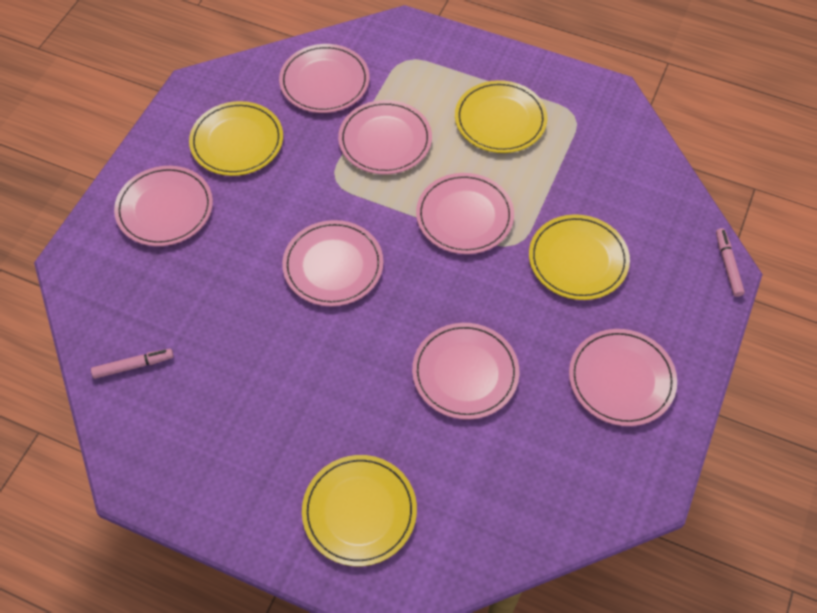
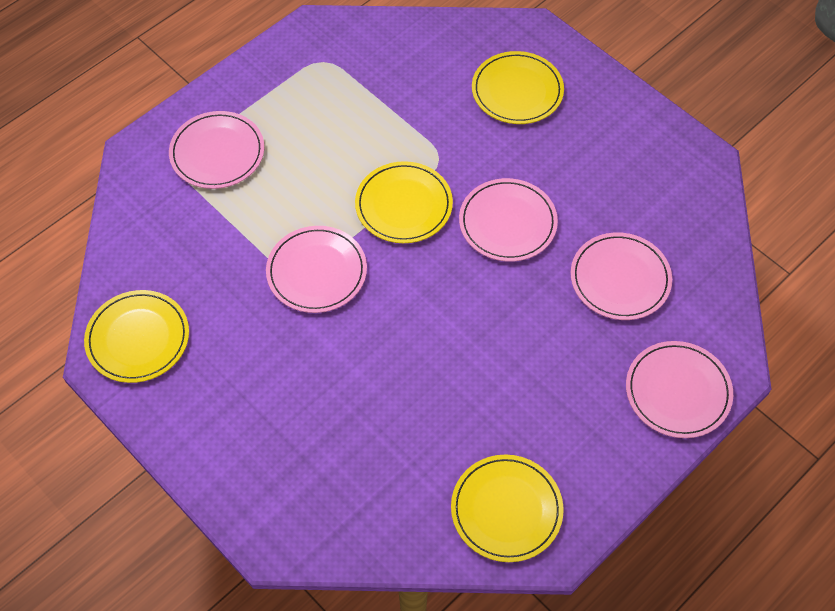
pink marker: [91,349,173,379] [716,228,745,297] = 2 -> none = 0
pink plate: [114,166,213,246] [279,44,370,113] [282,220,383,306] [338,100,432,174] [412,323,519,420] [416,173,514,254] [569,329,677,426] = 7 -> [169,111,264,189] [266,226,367,313] [459,178,558,262] [571,232,672,320] [626,341,733,438] = 5

